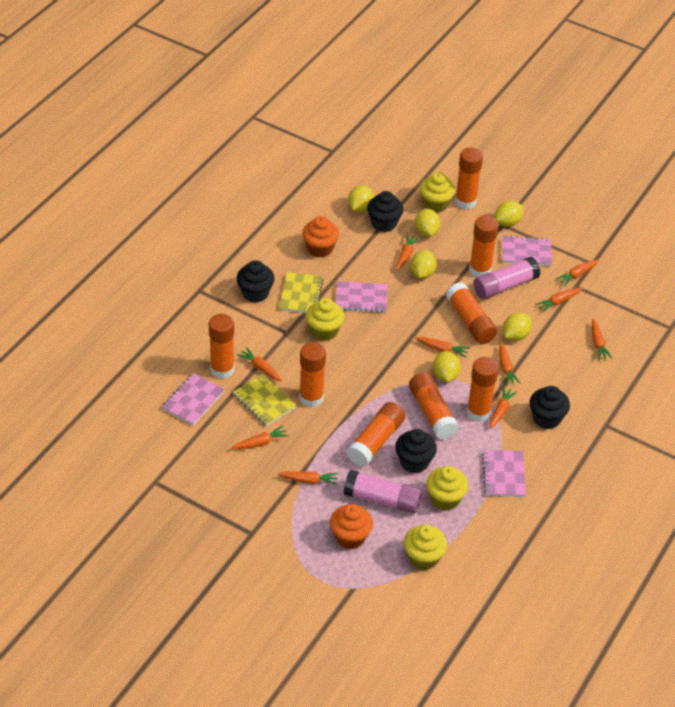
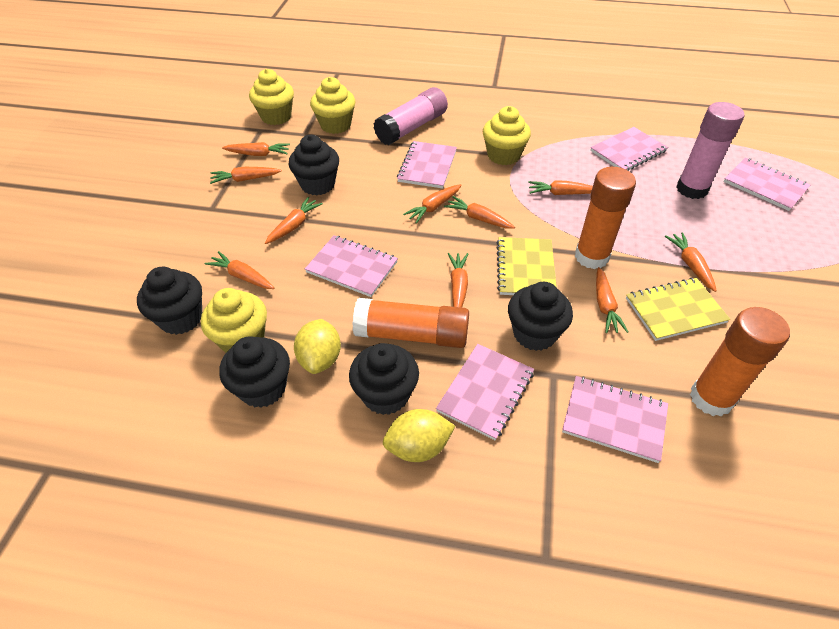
black cupcake: [237,260,275,303] [367,191,403,232] [395,429,437,473] [530,386,570,429] = 4 -> [137,267,202,335] [220,336,290,408] [289,135,339,196] [349,343,419,415] [508,282,573,351] = 5
orange cupcake: [302,216,339,258] [330,504,373,549] = 2 -> none = 0
orange glue stick: [209,314,234,379] [299,342,326,407] [347,402,405,467] [409,372,459,440] [446,282,497,344] [455,147,483,209] [467,357,499,422] [469,215,499,277] = 8 -> [352,298,469,348] [575,167,636,269] [690,307,790,416] = 3
pink notebook: [162,373,225,425] [336,281,387,313] [482,450,526,497] [502,235,552,266] = 4 -> [305,235,398,297] [397,141,457,188] [436,344,534,440] [562,376,668,463] [590,127,668,171] [724,157,810,211] = 6
yellow lemon: [348,185,374,212] [411,250,437,279] [415,209,441,237] [433,351,461,382] [495,201,524,227] [503,313,532,341] = 6 -> [294,319,341,374] [383,409,455,462] = 2

